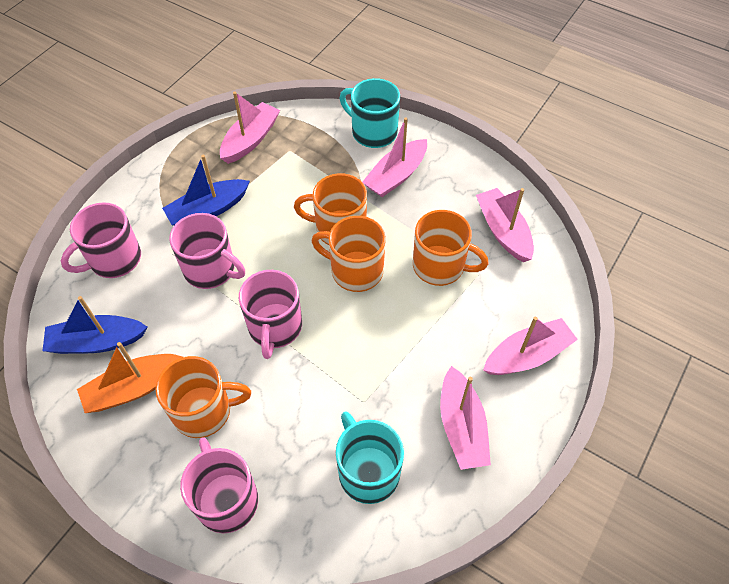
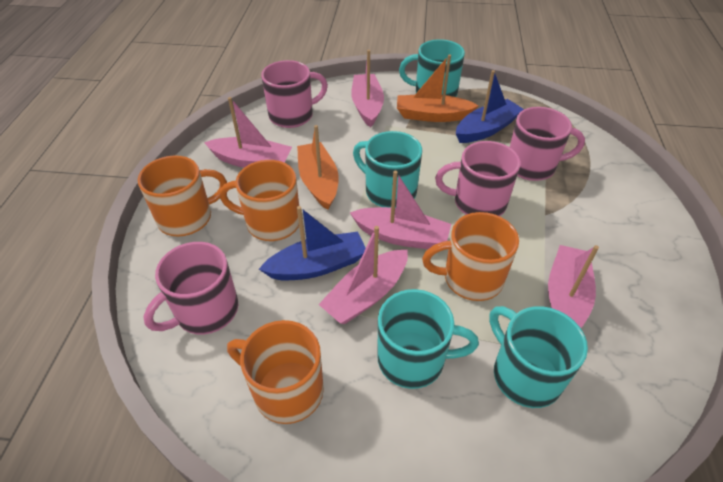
orange boat: [77,342,183,413] = 1 -> [297,125,338,210] [397,54,479,122] = 2
turquoise mug: [336,411,404,504] [340,78,400,148] = 2 -> [353,131,422,208] [377,289,479,389] [399,39,465,97] [489,306,588,408] = 4

